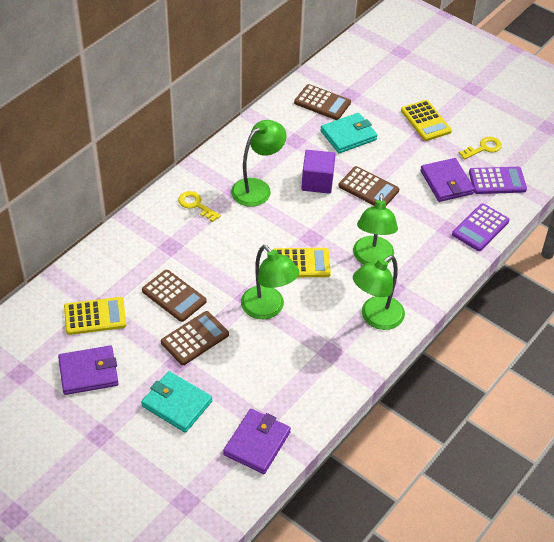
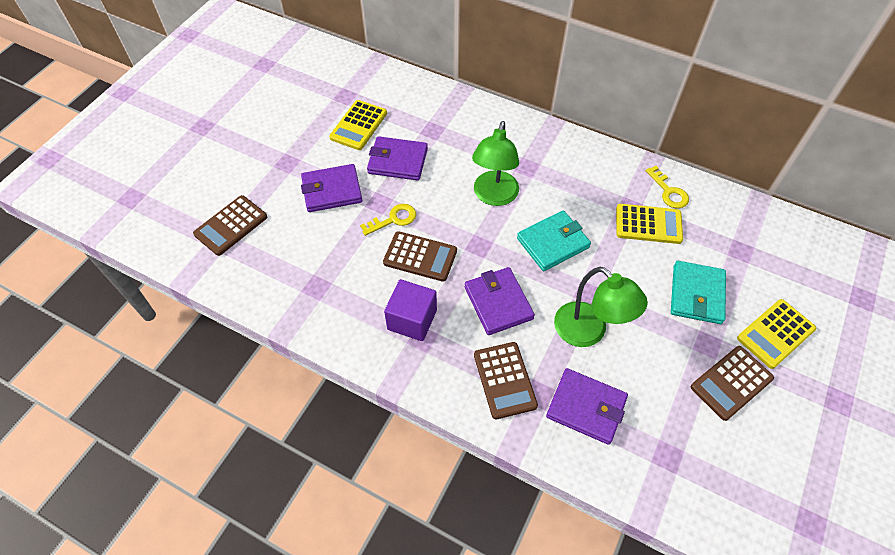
green lamp: [231,120,287,207] [241,245,299,319] [353,193,398,265] [353,255,405,330] = 4 -> [472,121,519,206] [554,267,648,347] = 2
purple calculator: [452,203,510,251] [469,167,527,194] = 2 -> none = 0
purple wallet: [58,345,119,395] [223,409,291,474] [420,158,475,202] = 3 -> [301,164,362,212] [367,136,428,181] [464,267,535,335] [546,368,628,445] = 4

